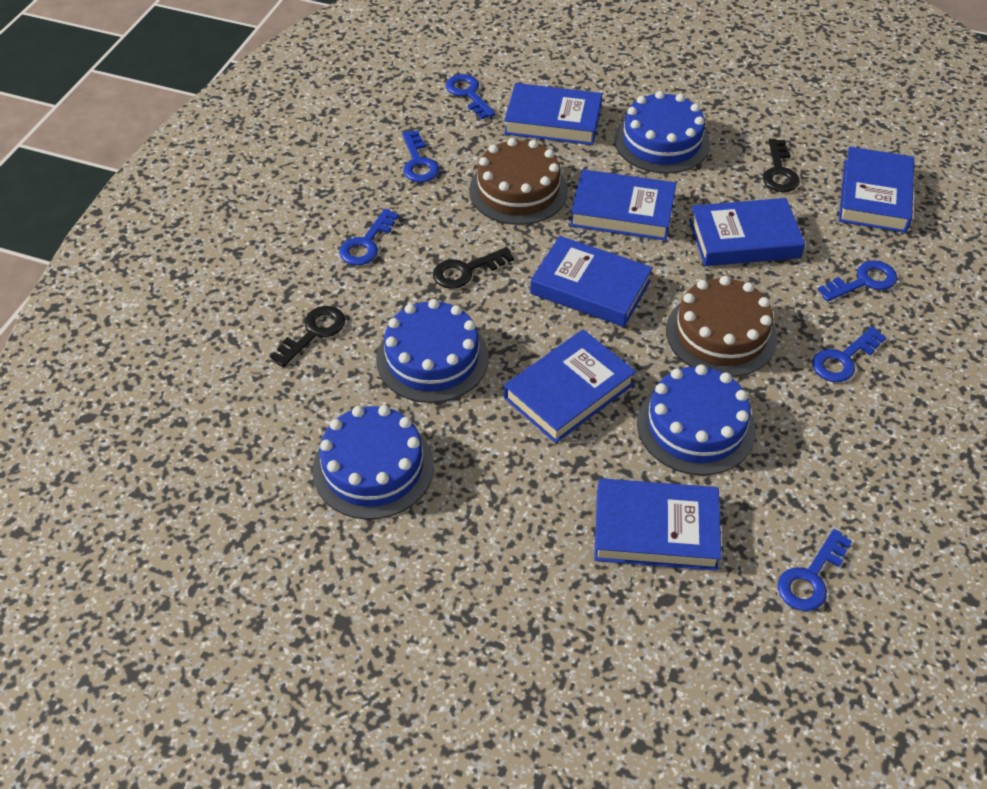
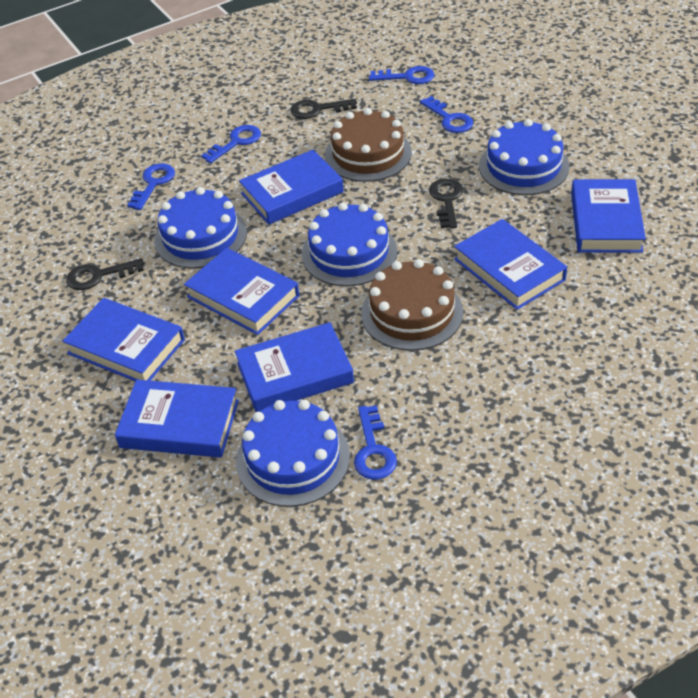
blue key: [339,209,399,265] [402,130,439,182] [446,74,496,119] [777,529,852,611] [812,327,886,382] [818,261,897,302] = 6 -> [127,163,175,210] [201,125,261,163] [354,405,397,480] [369,66,434,84] [420,96,473,133] = 5

